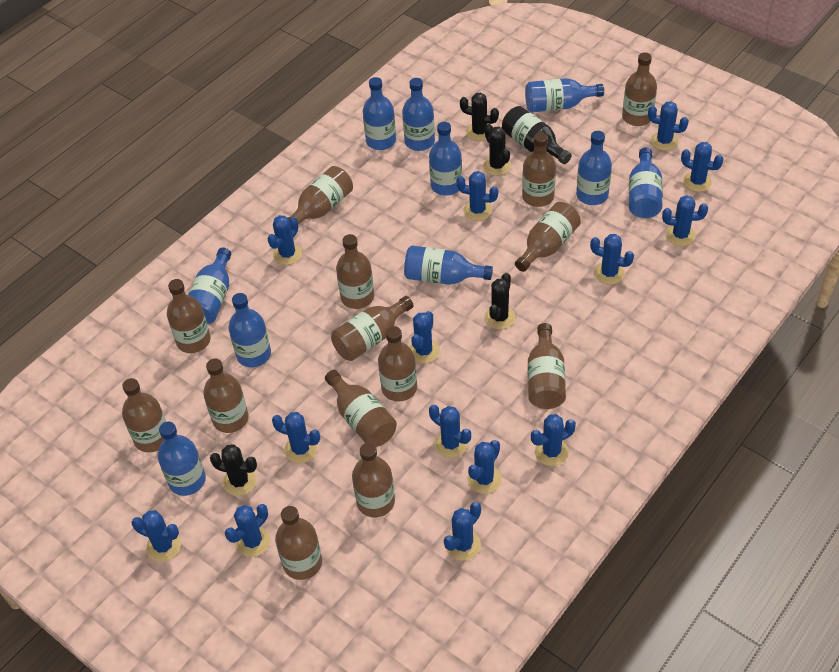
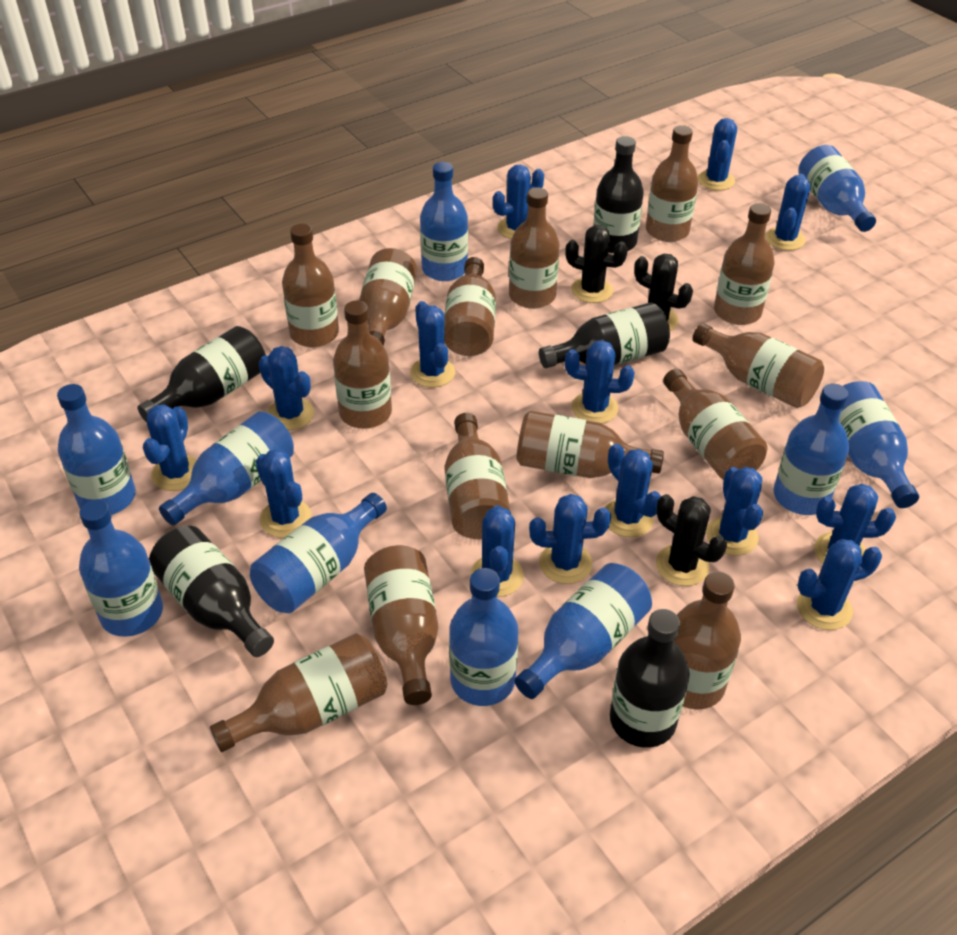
black bottle: [502,106,572,164] = 1 -> [137,326,266,422] [149,526,274,657] [539,302,670,368] [594,136,644,254] [610,609,690,748] = 5
black cactus: [210,444,257,496] [460,93,499,141] [483,124,511,176] [485,273,515,329] = 4 -> [565,225,628,303] [634,254,693,331] [656,494,727,586] = 3

